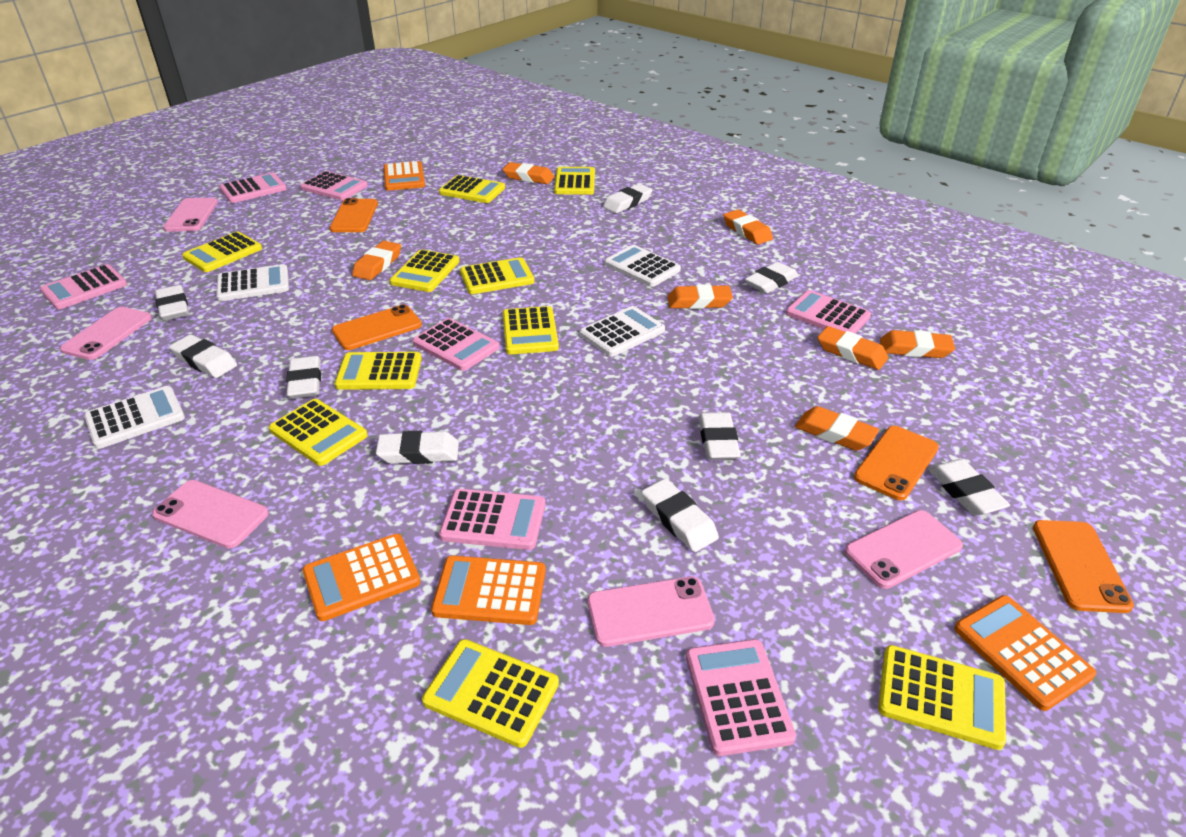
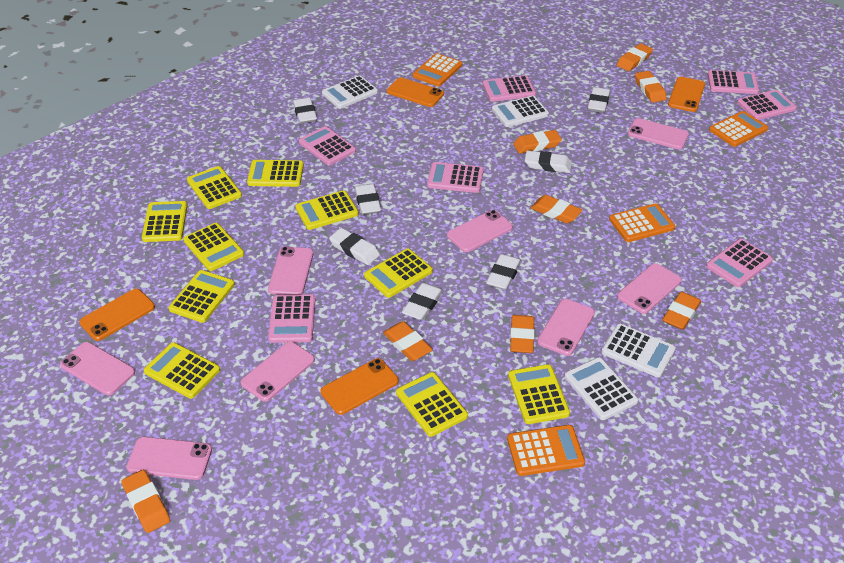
orange eraser: [352,241,401,280] [503,162,554,184] [667,284,733,309] [723,209,773,244] [795,406,879,451] [817,326,888,370] [880,330,955,358] = 7 -> [121,470,170,533] [383,321,433,361] [510,315,535,353] [513,130,562,154] [531,195,582,224] [617,43,653,71] [635,71,667,102] [662,292,701,330] = 8
pink phone: [60,307,152,360] [152,480,269,549] [163,198,218,232] [587,577,715,647] [845,510,963,589] = 5 -> [60,342,135,395] [126,437,212,480] [241,341,315,402] [268,247,313,295] [447,210,513,252] [537,299,595,356] [617,263,682,314] [628,118,689,149] = 8
white eraser: [155,285,189,321] [169,335,237,378] [286,356,321,399] [376,431,459,464] [603,184,653,213] [642,479,719,552] [699,412,741,460] [745,262,798,294] [928,459,1010,515] = 9 -> [293,98,317,124] [329,228,380,265] [355,184,381,215] [402,283,443,321] [486,254,521,290] [525,151,572,173] [588,87,610,113] = 7

